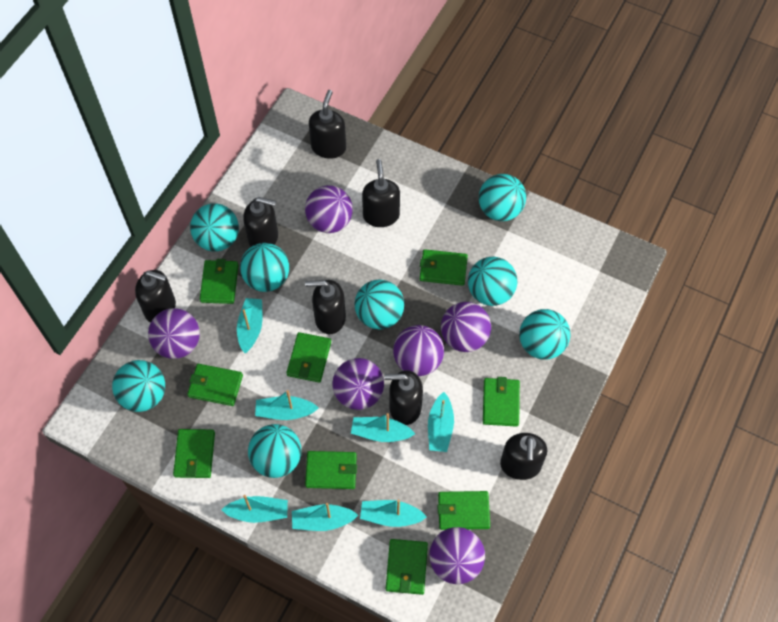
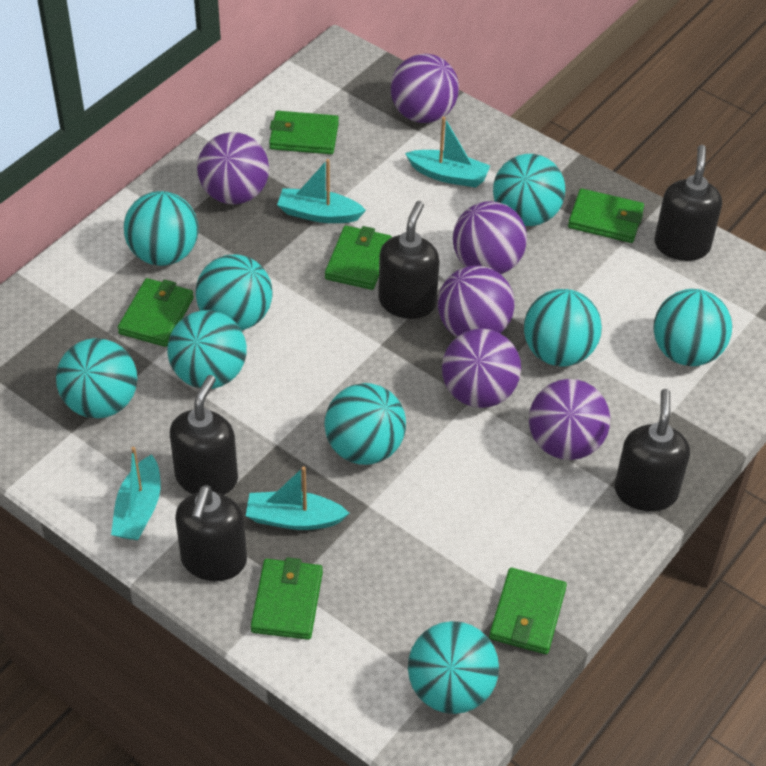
black soap dispenser: [135,270,176,323] [243,197,278,247] [305,280,346,334] [309,90,346,159] [362,159,400,227] [384,370,423,425] [500,433,547,480] = 7 -> [170,375,238,495] [175,485,247,581] [378,201,440,319] [614,389,690,512] [654,145,722,261] = 5
green wallet: [173,429,215,478] [187,364,243,406] [200,259,239,304] [286,332,331,383] [305,451,357,489] [386,539,428,595] [420,249,468,286] [437,491,490,530] [483,377,520,427] = 9 -> [118,278,194,347] [251,557,323,640] [269,111,339,154] [325,226,392,290] [489,568,567,654] [568,188,644,243] = 6
turquoise ball: [112,360,165,412] [190,203,239,252] [240,243,289,292] [248,424,301,478] [355,280,404,329] [468,257,517,306] [479,174,526,221] [519,309,571,360] = 8 -> [56,338,137,418] [124,191,198,266] [167,310,247,389] [196,254,272,330] [324,383,406,465] [408,621,499,714] [493,154,565,226] [524,289,602,366] [653,289,732,366] = 9
turquoise boat: [221,495,288,523] [237,298,262,353] [255,390,319,420] [292,503,358,531] [351,413,415,442] [360,500,427,527] [428,392,454,452] = 7 -> [111,447,161,540] [246,467,349,530] [277,159,366,223] [405,117,490,188] = 4

